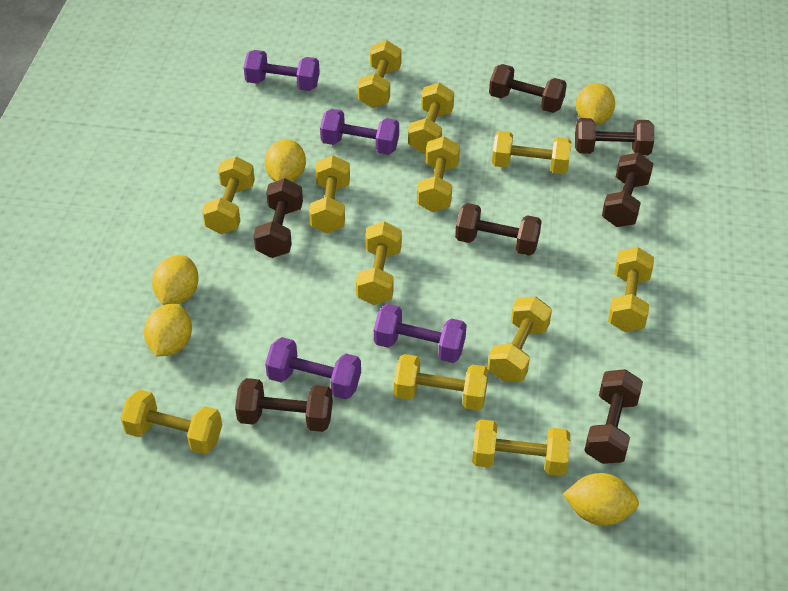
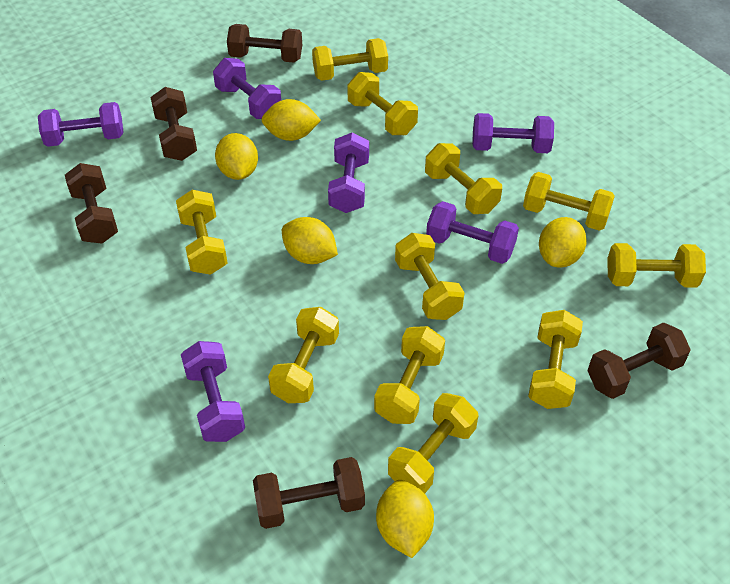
brown dumbbell: [235,378,333,432] [254,178,303,258] [455,203,542,256] [489,64,567,113] [575,118,654,155] [584,369,643,464] [602,152,653,227] = 7 -> [65,163,118,244] [150,87,197,161] [227,24,302,63] [253,457,365,529] [587,322,691,399] = 5
purple dumbbell: [244,50,320,91] [265,337,361,399] [320,109,399,155] [374,304,467,363] = 4 -> [38,102,123,147] [181,341,245,442] [213,58,281,119] [328,132,369,213] [426,201,519,264] [472,113,554,153] = 6
yellow dumbbell: [121,390,222,455] [202,157,255,234] [309,155,350,233] [356,221,402,305] [358,40,402,108] [394,354,489,411] [408,83,454,153] [417,136,460,212] [472,419,570,476] [488,297,552,382] [492,131,571,174] [608,247,654,332] = 12 -> [176,190,228,274] [268,307,339,403] [312,38,388,81] [347,72,418,135] [374,326,445,424] [388,393,478,493] [395,233,465,320] [425,143,502,214] [523,172,615,231] [528,310,583,409] [607,243,706,288] = 11

